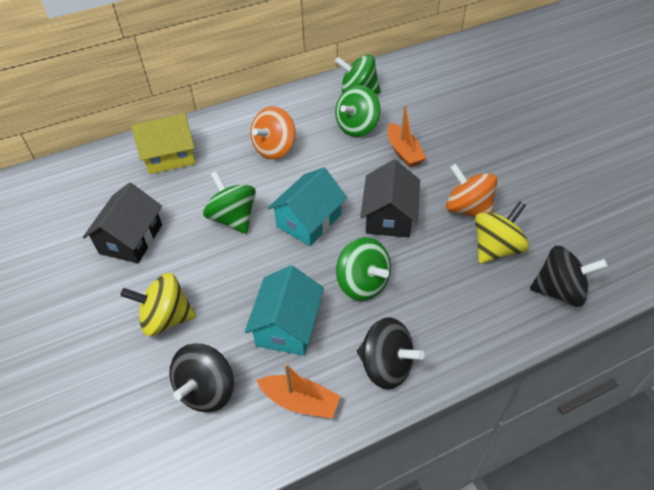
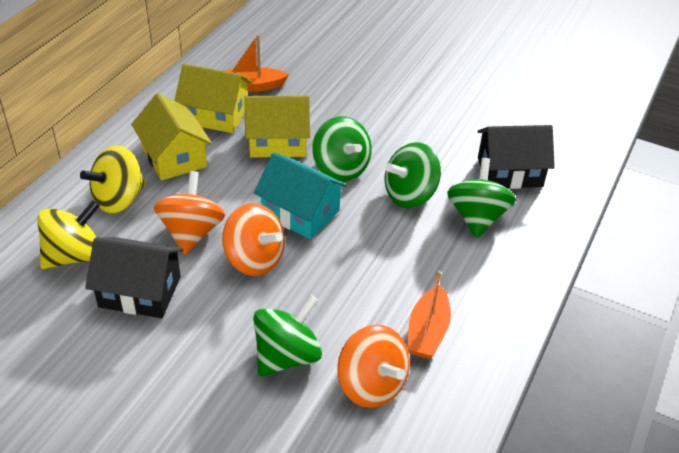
black spinning top: [169,344,234,412] [357,317,424,390] [530,246,608,307] = 3 -> none = 0
orange spinning top: [251,106,295,159] [446,164,498,217] = 2 -> [154,171,225,255] [222,203,285,276] [337,325,410,408] = 3
turquoise house: [245,265,324,356] [268,167,347,246] = 2 -> [254,152,347,239] = 1
yellow house: [131,114,196,174] = 1 -> [131,93,212,181] [174,64,252,133] [245,96,310,157] = 3

